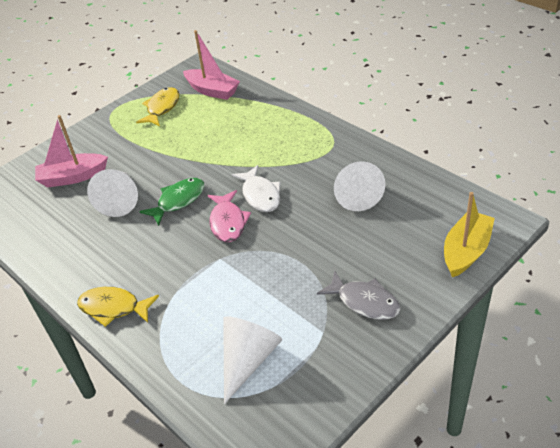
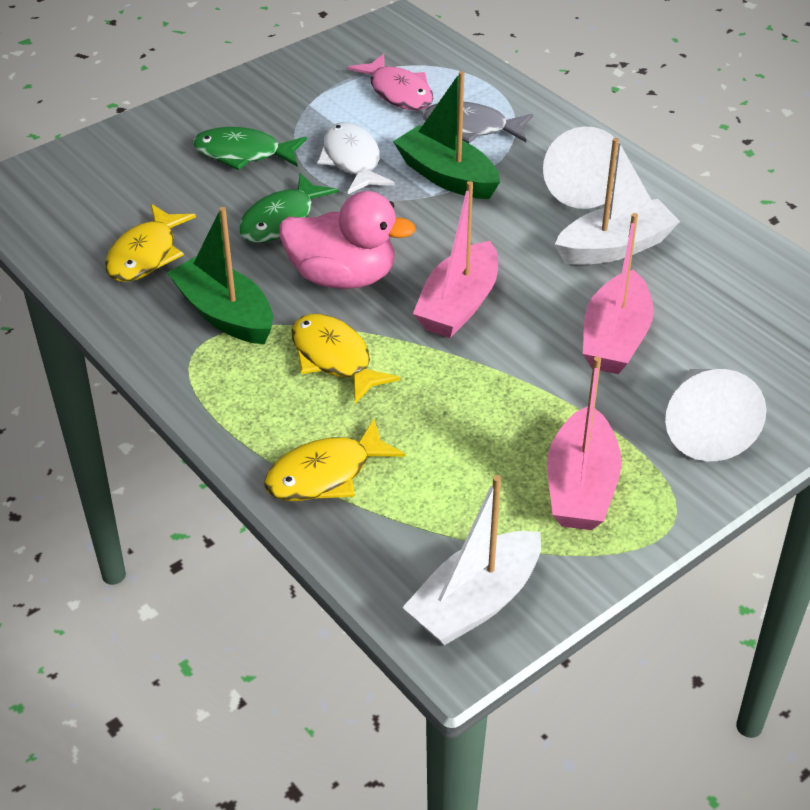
green boat: none = 0 -> [167,207,273,344] [393,71,500,199] = 2
green fish: [139,178,204,226] = 1 -> [193,127,307,170] [238,173,339,243] = 2
pink boat: [35,115,108,187] [183,30,240,100] = 2 -> [413,181,498,338] [547,356,622,530] [583,213,654,374] = 3
pink duck: none = 0 -> [279,191,416,289] = 1
white boat: none = 0 -> [402,475,541,645] [555,138,680,265] = 2
white cone: [87,169,138,217] [223,316,282,404] [334,161,385,211] = 3 -> [543,126,619,209] [665,369,767,461] = 2
yellow boat: [444,192,495,277] = 1 -> none = 0
yellow fish: [77,287,159,327] [136,87,180,126] = 2 -> [105,204,196,282] [264,419,406,501] [291,314,401,404] = 3

